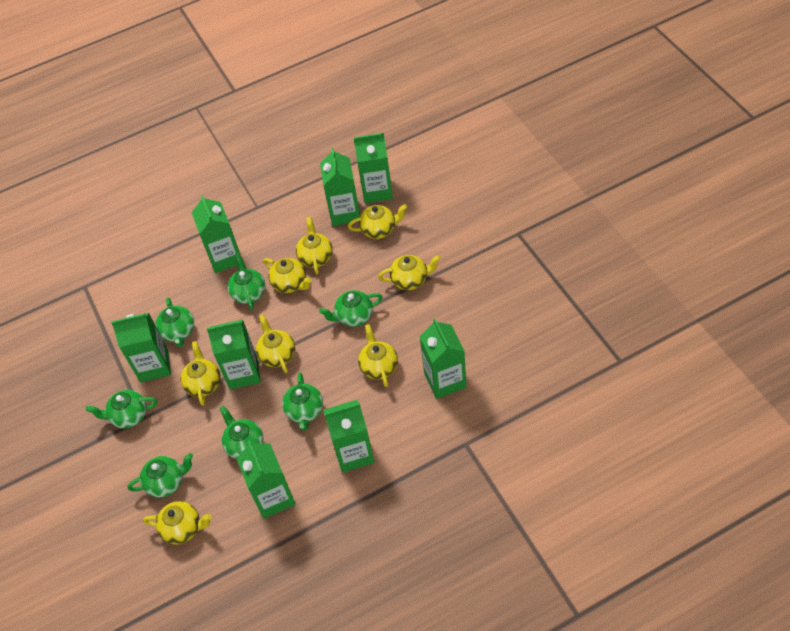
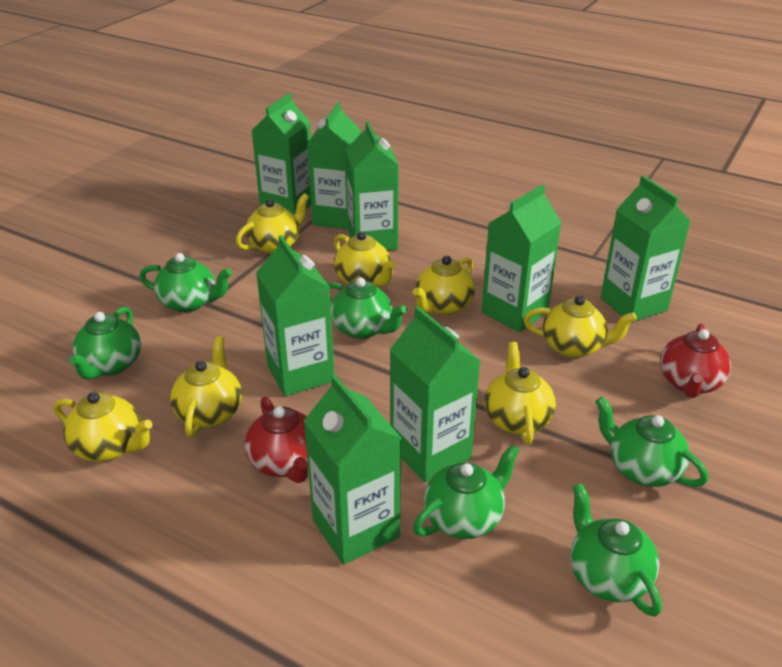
green teapot: [86,390,158,429] [128,453,193,498] [155,297,194,347] [220,405,263,459] [228,252,265,310] [282,372,323,431] [319,290,383,327] = 7 -> [69,307,141,380] [140,253,232,312] [328,278,407,339] [413,444,520,539] [570,483,662,617] [595,397,708,487] = 6
red teapot: none = 0 -> [245,397,308,483] [660,324,731,398] = 2
yellow teapot: [143,501,212,545] [180,341,221,406] [256,314,295,373] [263,258,312,293] [296,217,333,274] [348,204,407,239] [358,324,398,387] [378,255,441,290] = 8 -> [53,392,152,462] [170,336,242,437] [236,193,309,254] [334,231,396,287] [413,256,475,315] [484,342,556,445] [524,295,637,358] = 7

